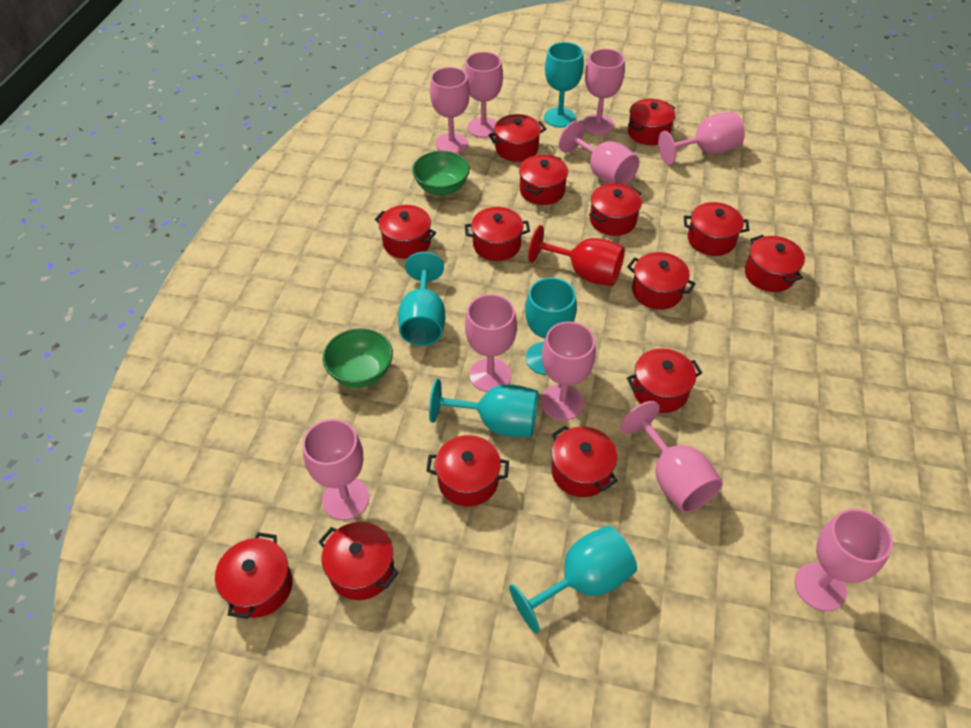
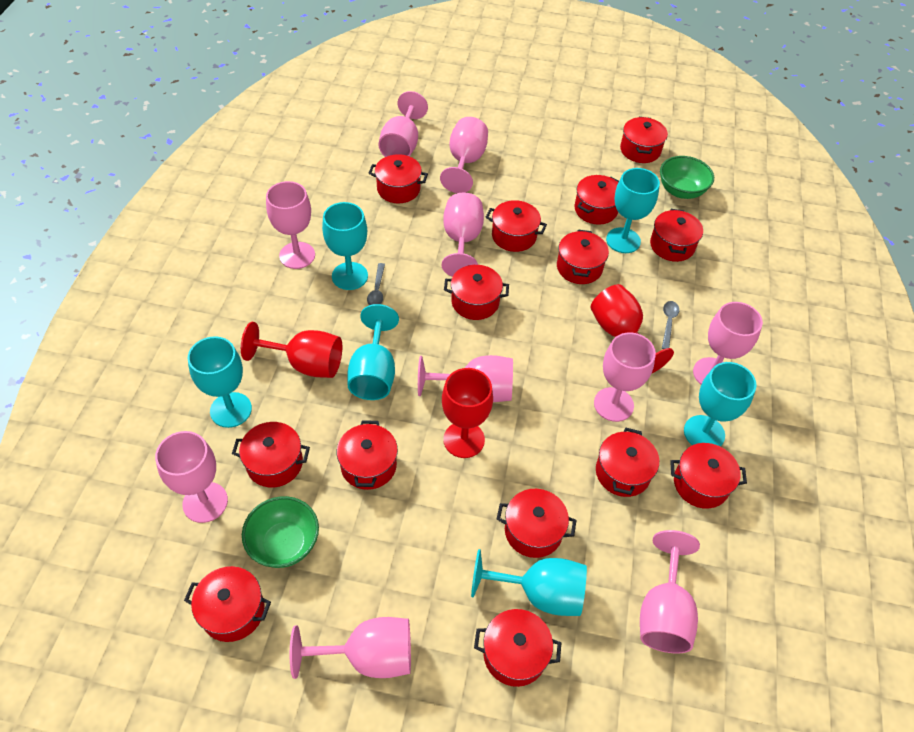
grey spoon: none = 0 -> [367,263,385,305] [662,301,679,349] = 2
red goblet: [528,225,625,286] = 1 -> [241,322,342,378] [442,368,493,458] [591,284,674,374] = 3
turquoise goblet: [398,252,445,346] [429,379,538,437] [509,526,637,633] [525,277,577,375] [544,42,584,127] = 5 -> [188,336,252,428] [322,202,368,290] [347,304,399,400] [471,549,587,616] [606,168,660,253] [684,362,756,447] = 6

